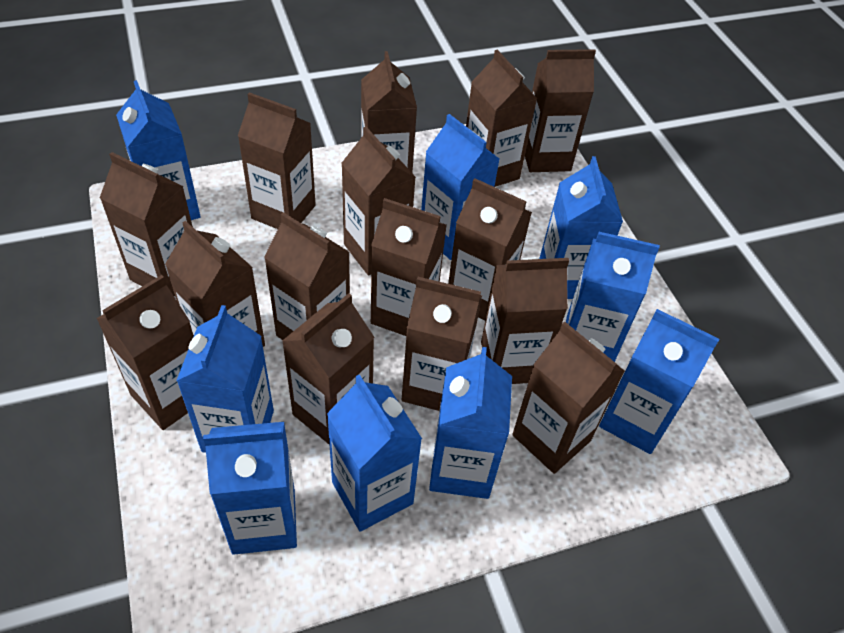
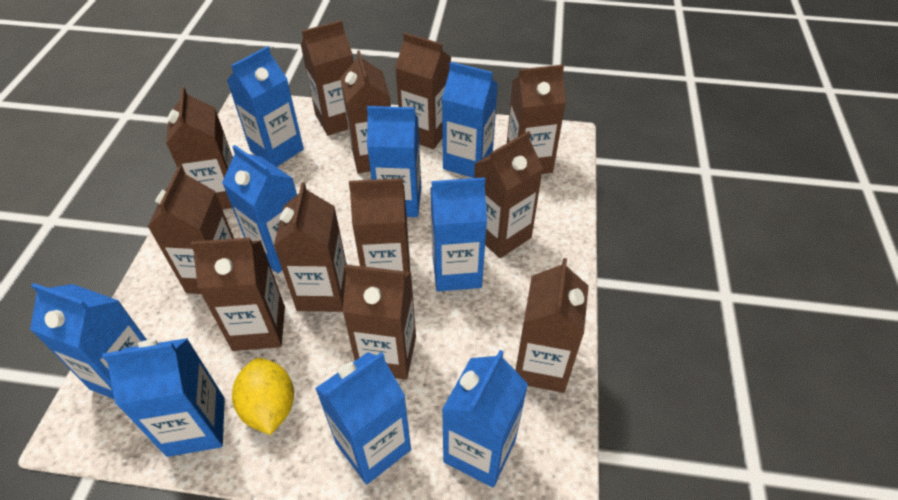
brown carton: [96,275,194,430] [100,152,193,296] [165,221,265,347] [238,92,316,229] [264,212,350,340] [282,293,375,445] [341,127,416,275] [361,51,417,172] [371,198,447,336] [402,277,482,411] [448,178,532,321] [466,50,537,187] [481,257,569,384] [512,322,625,474] [525,49,596,172] = 15 -> [147,166,234,294] [166,87,233,210] [190,238,285,351] [274,183,347,312] [300,20,354,136] [340,50,391,173] [342,264,416,380] [349,178,410,272] [395,33,451,149] [474,131,543,258] [507,65,566,174] [515,258,589,393] = 12
yellow lemon: none = 0 -> [232,358,294,435] = 1

